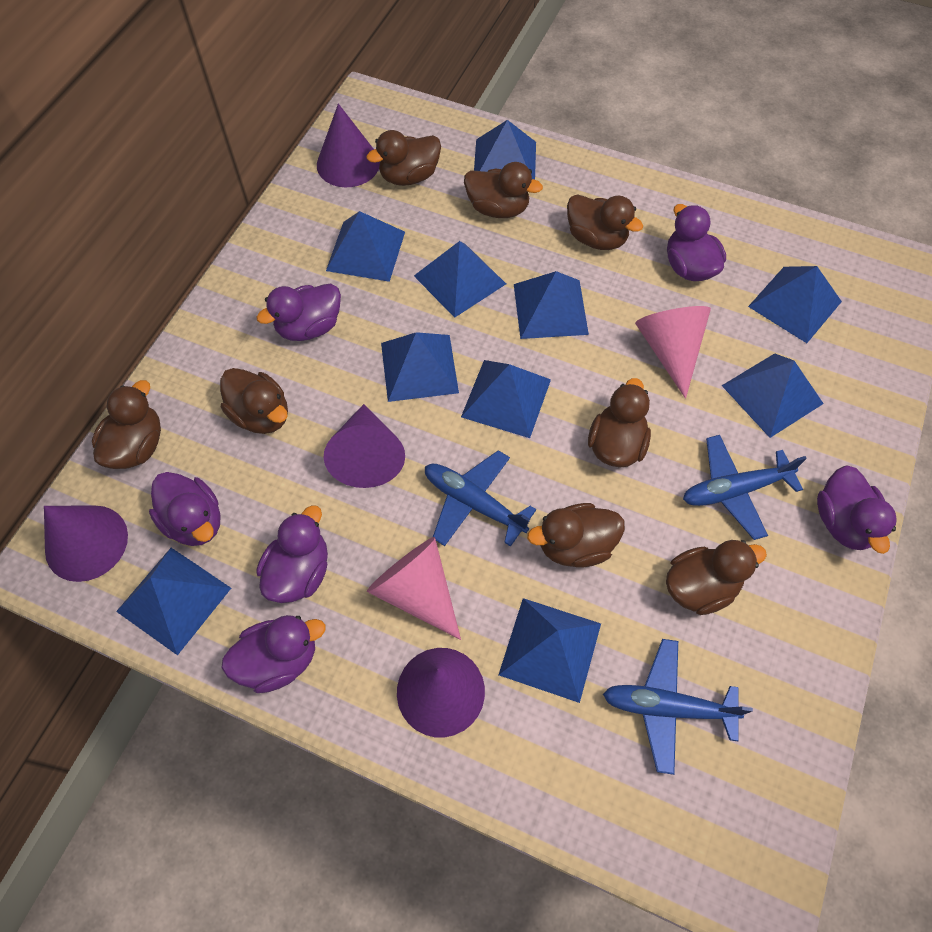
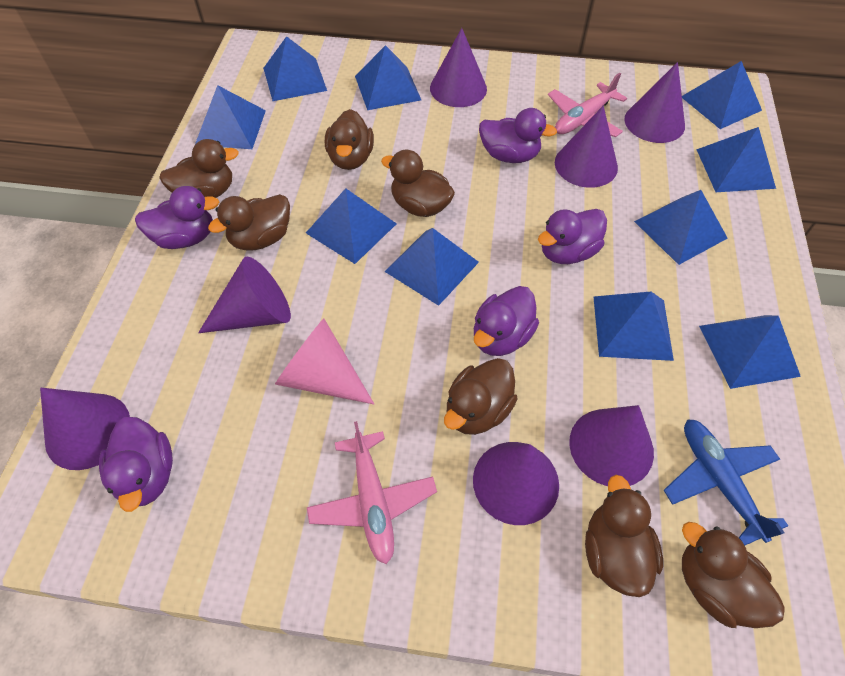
blue plane: [425,450,536,547] [603,639,753,775] [683,435,807,540] = 3 -> [664,419,788,546] = 1
brown duck: [92,380,161,469] [220,368,288,434] [366,130,441,186] [464,162,543,218] [527,503,625,568] [567,194,643,250] [588,378,651,467] [666,540,767,615] = 8 -> [159,139,239,198] [208,194,290,250] [325,109,374,170] [381,149,455,217] [444,358,518,435] [585,475,663,597] [682,522,785,628] = 7
pink cone: [367,537,461,640] [635,306,711,399] = 2 -> [275,318,374,404] = 1
pink plane: none = 0 -> [307,421,437,564] [548,72,627,137] = 2
purple cone: [44,506,128,582] [317,104,380,187] [324,404,405,488] [397,648,485,737] = 4 -> [40,388,130,470] [198,256,291,333] [430,28,487,107] [473,442,559,525] [555,105,618,188] [569,405,654,486] [625,62,685,143] = 7
purple duck: [149,472,221,546] [221,615,326,693] [257,283,341,341] [257,505,328,603] [667,204,726,281] [817,466,897,554] = 6 -> [99,417,173,512] [135,186,219,249] [474,286,539,356] [479,108,557,163] [538,209,607,264] = 5

